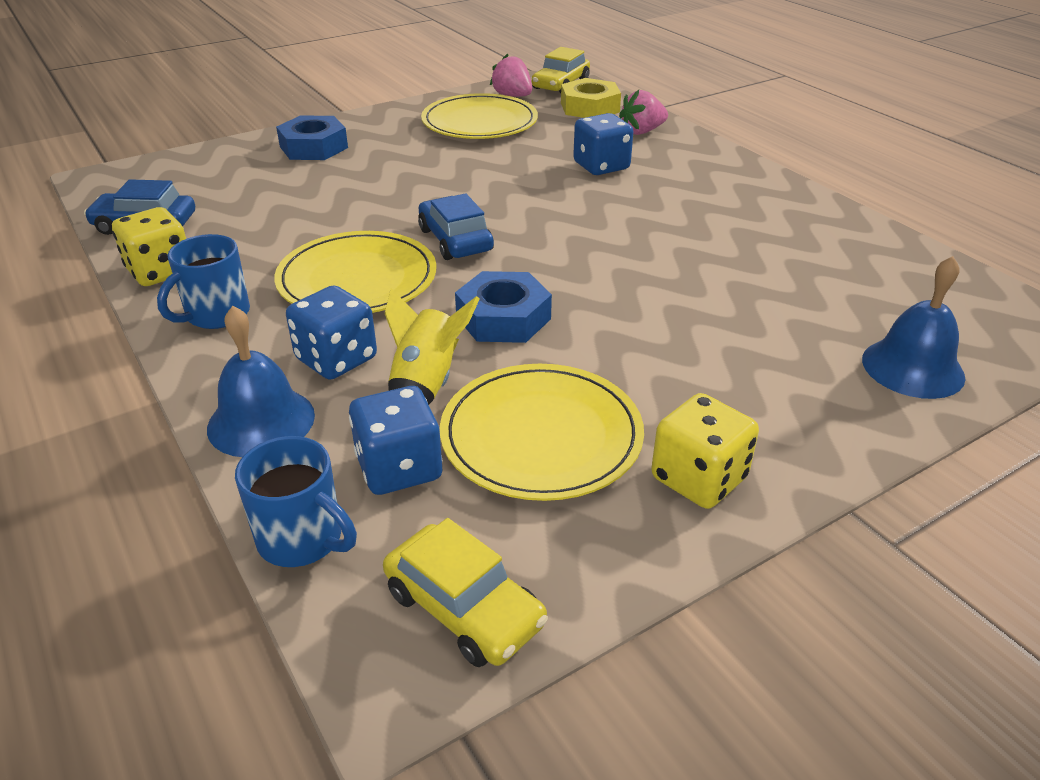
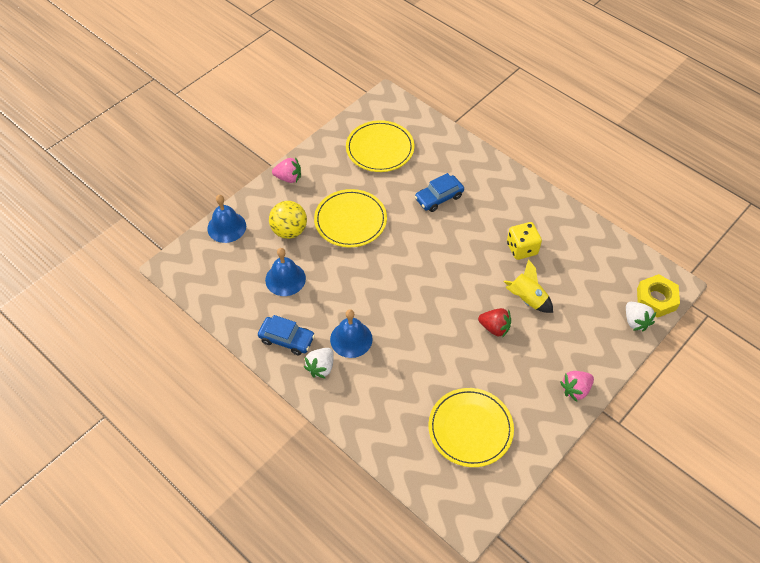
blue bell: [207,306,315,457] [862,256,966,399] = 2 -> [207,195,246,243] [265,248,306,296] [330,309,373,358] = 3
blue dice: [286,285,377,380] [349,386,443,495] [573,113,633,175] = 3 -> none = 0
blue mug: [157,234,250,329] [235,436,357,567] = 2 -> none = 0
blue nut: [276,115,348,160] [455,271,552,343] = 2 -> none = 0
red strawberry: none = 0 -> [478,308,511,338] = 1
white strawberry: none = 0 -> [304,348,334,379] [626,302,656,331] = 2
yellow ball: none = 0 -> [269,201,307,239] = 1
yellow car: [383,518,548,667] [532,47,590,93] = 2 -> none = 0
yellow dice: [112,207,186,286] [651,393,759,509] = 2 -> [507,222,542,260] = 1

